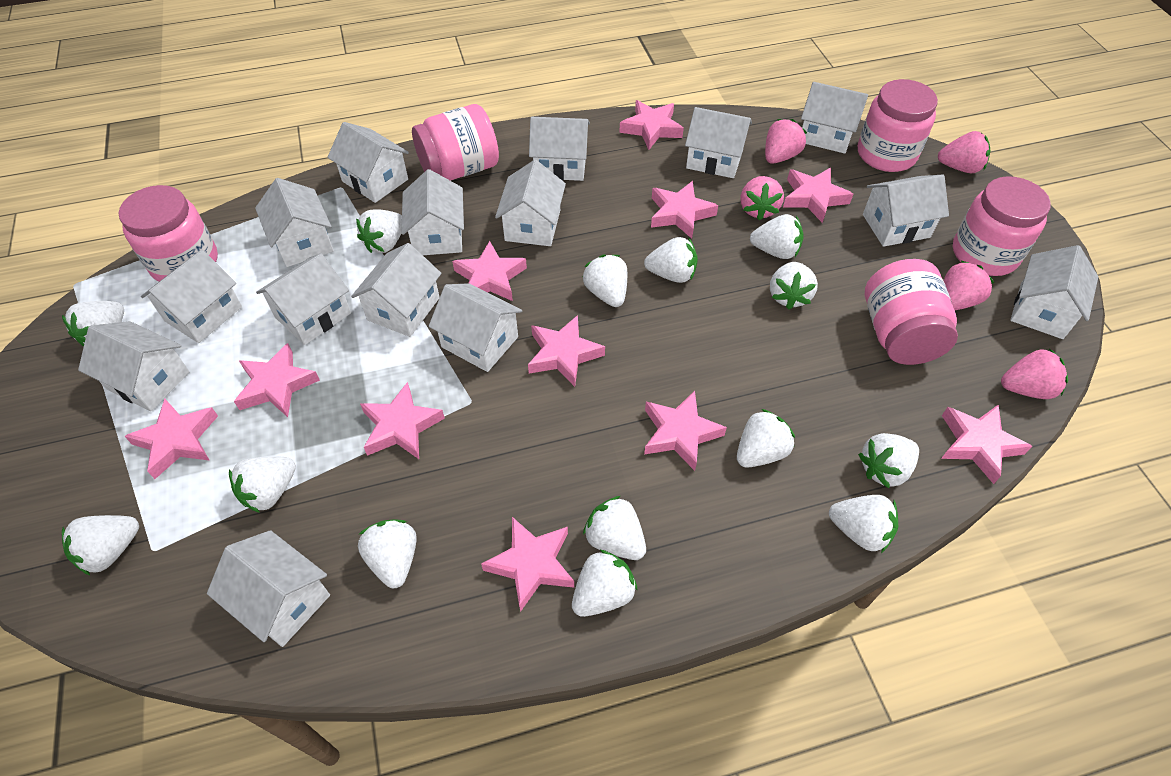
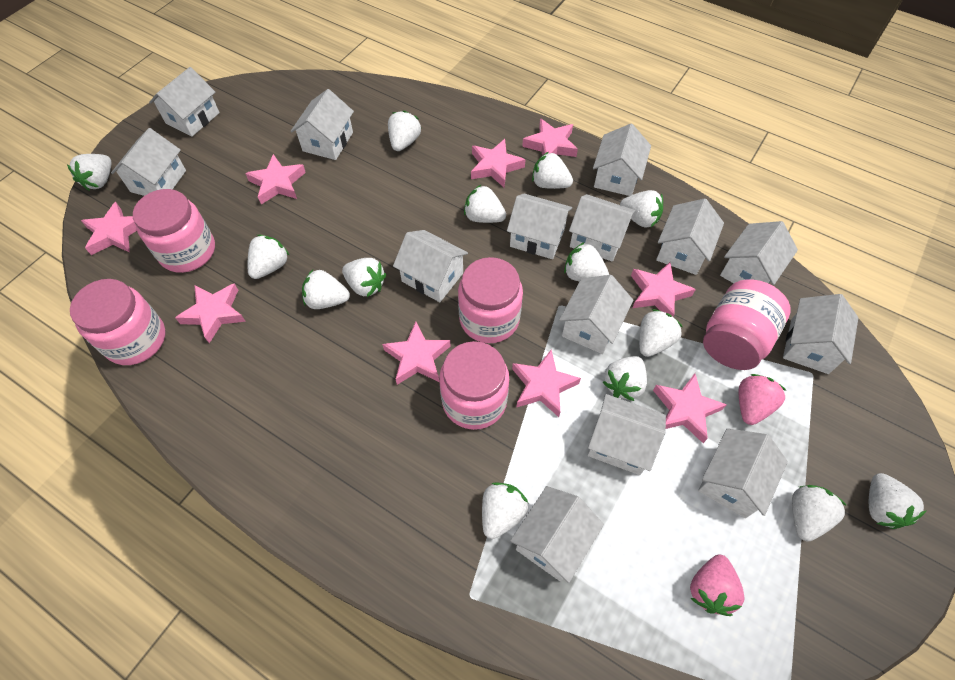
pink star: [124,399,218,479] [234,343,320,417] [360,382,445,459] [452,241,527,301] [481,517,574,612] [528,315,605,387] [619,100,684,150] [644,391,727,471] [651,181,718,239] [783,168,853,223] [941,404,1032,484] = 11 -> [81,202,137,255] [175,283,246,343] [245,154,306,204] [382,322,451,385] [471,139,526,187] [512,350,581,417] [522,118,578,157] [631,262,696,317] [653,373,727,443] = 9
pink strawberry: [741,176,784,220] [765,119,807,164] [938,131,991,173] [944,261,994,310] [1001,349,1068,399] = 5 -> [690,554,745,616] [739,374,787,425] = 2
white house: [78,321,189,412] [141,250,242,343] [207,530,330,647] [255,178,334,267] [256,253,351,345] [327,122,409,203] [351,243,441,337] [401,169,464,255] [429,283,522,372] [495,160,566,246] [529,117,590,181] [685,107,752,178] [801,82,868,154] [863,175,949,247] [1010,245,1098,339] = 15 -> [111,128,186,196] [149,67,220,137] [291,89,354,160] [393,230,468,302] [507,194,572,259] [510,486,604,583] [559,275,633,354] [569,194,635,262] [588,394,666,475] [593,124,651,196] [656,198,724,275] [698,428,788,518] [720,221,798,285] [783,294,858,374] = 14

